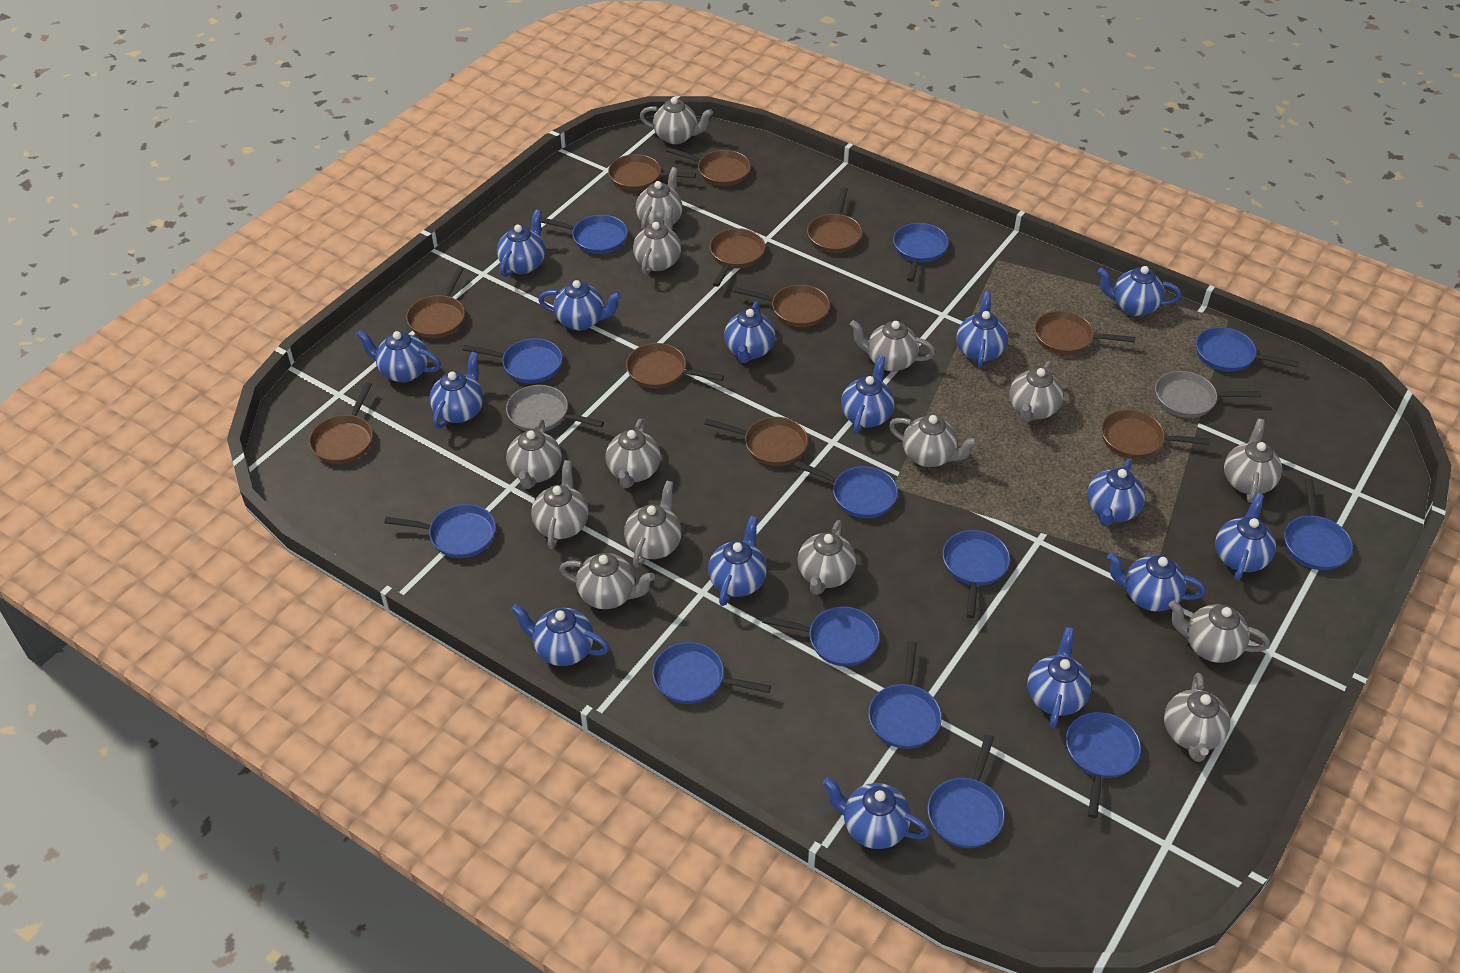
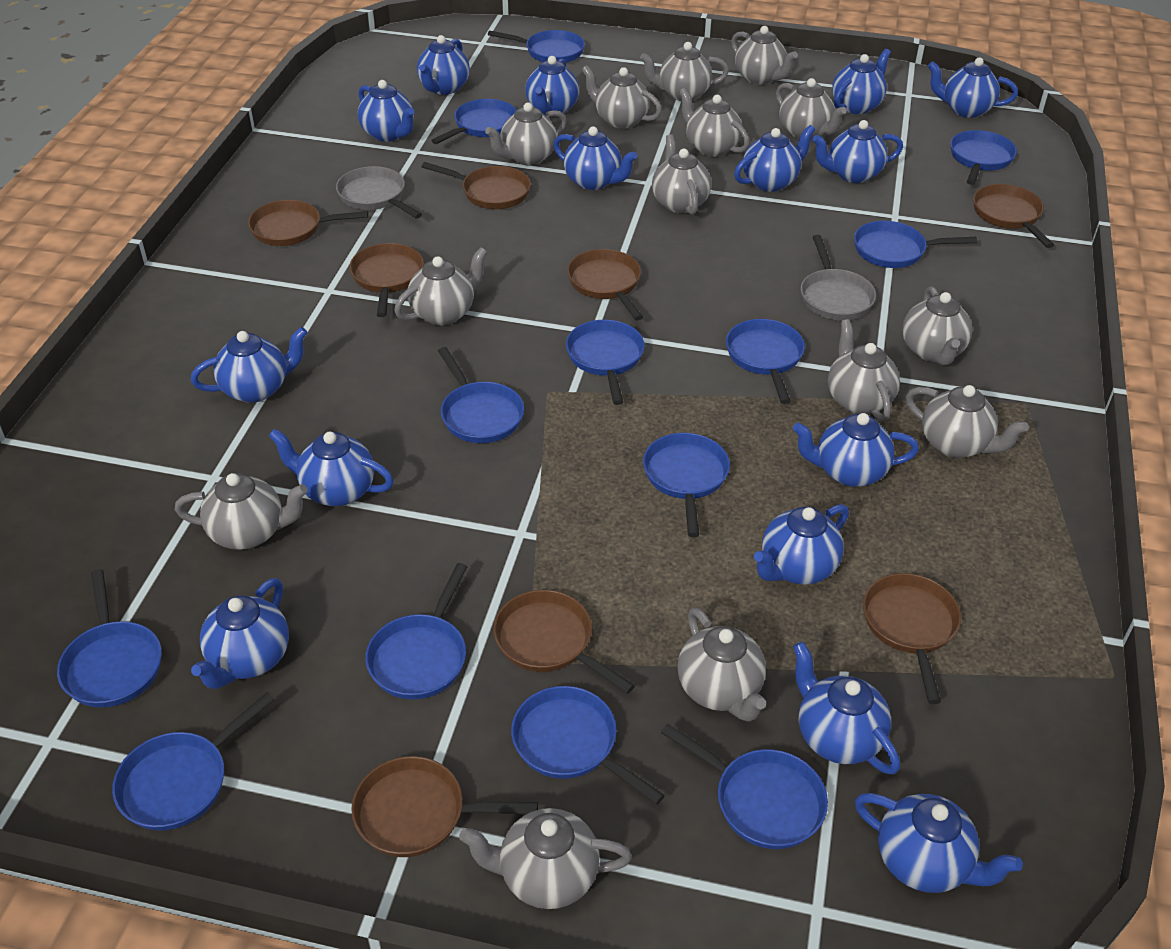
brown pan: [309,382,373,464] [406,267,465,338] [608,154,696,191] [626,343,724,389] [666,147,751,186] [704,417,808,466] [710,228,765,287] [734,285,830,327] [807,187,862,253] [1034,311,1136,355] [1101,409,1210,459] = 11 -> [248,200,368,246] [349,243,424,317] [351,756,538,857] [422,162,531,209] [494,590,635,694] [567,249,643,321] [863,573,961,704] [973,184,1054,248] = 8
grey teapot: [506,419,562,489] [531,460,589,549] [559,553,655,609] [606,419,661,488] [624,481,682,568] [633,206,681,275] [636,167,683,230] [640,97,713,144] [798,520,856,595] [850,320,936,372] [889,415,978,467] [1009,361,1063,423] [1164,673,1230,762] [1169,600,1270,663] [1224,419,1282,503] = 15 -> [175,473,308,550] [394,247,487,325] [459,808,632,909] [485,103,567,165] [581,65,662,128] [640,42,729,101] [652,134,711,215] [678,608,766,722] [679,87,750,157] [731,26,798,85] [776,78,847,139] [828,319,900,421] [902,286,972,365] [906,385,1029,458] = 14

